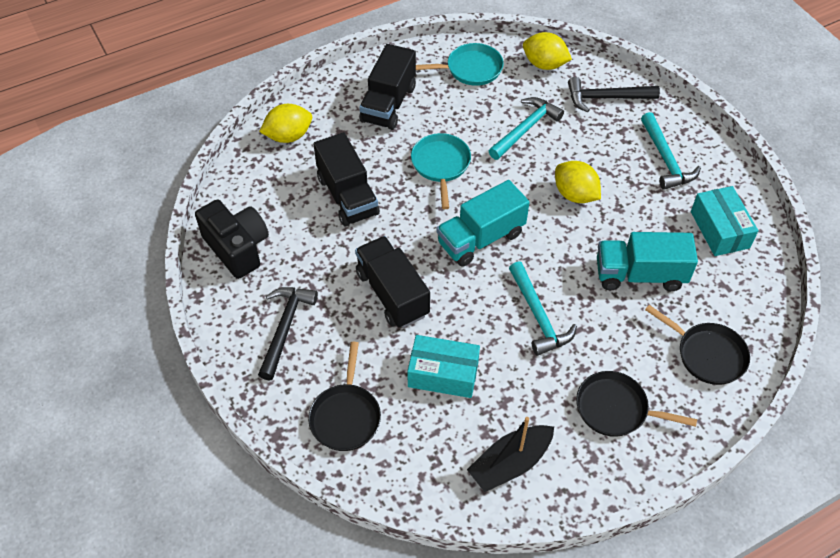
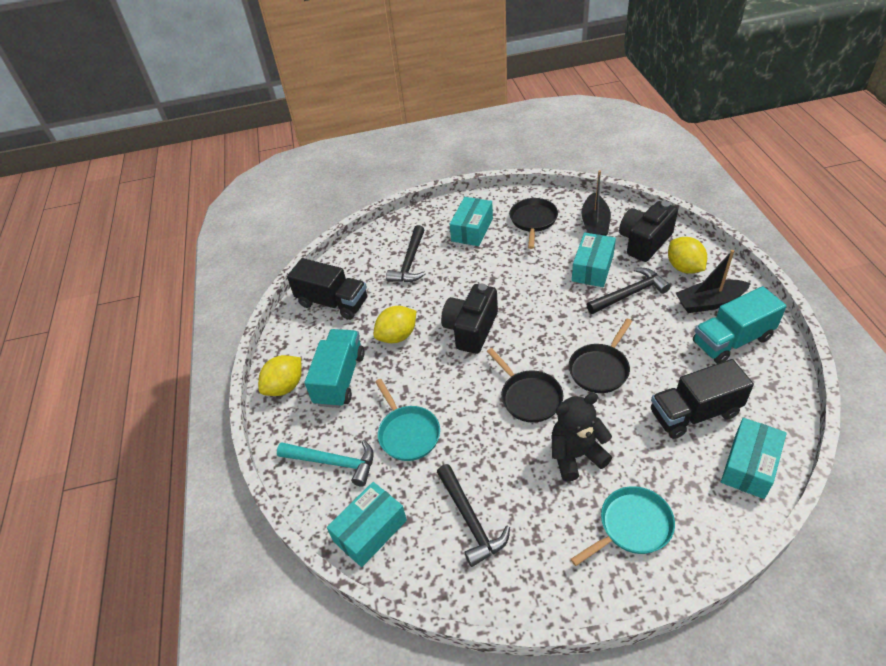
black boat: [467,417,554,492] = 1 -> [581,170,611,236] [676,250,751,313] = 2
black camera: [195,200,269,279] = 1 -> [441,284,498,354] [619,201,678,262] = 2
black hammer: [258,287,318,380] [568,77,660,112] = 2 -> [386,225,426,282] [437,464,510,567] [586,268,671,314] = 3
black teddy bear: none = 0 -> [552,393,612,482] = 1
black truck: [313,132,380,226] [355,236,430,328] [359,44,416,130] = 3 -> [287,258,367,320] [651,359,754,439] = 2
turquoise box: [407,335,480,398] [691,186,758,256] = 2 -> [327,482,407,567] [449,197,493,246] [572,232,616,287] [721,418,787,499] = 4
turquoise hammer: [489,97,564,160] [509,261,577,356] [641,112,701,190] = 3 -> [277,440,374,487] = 1

